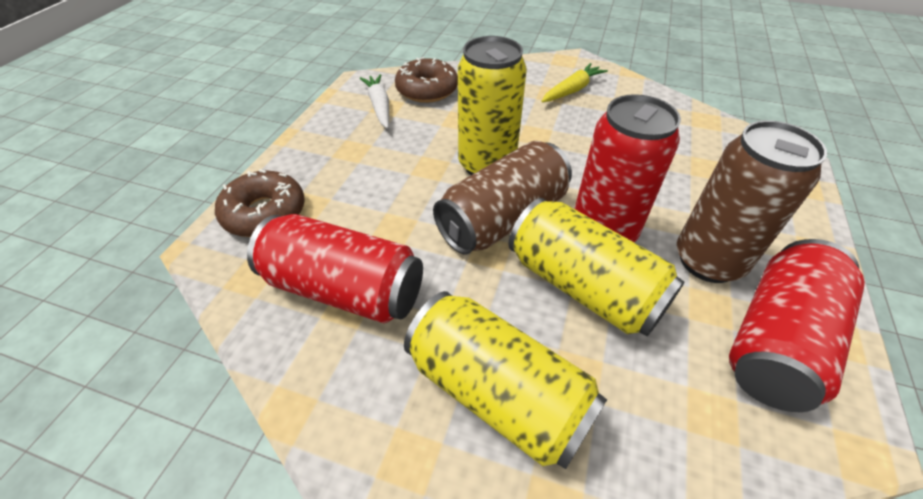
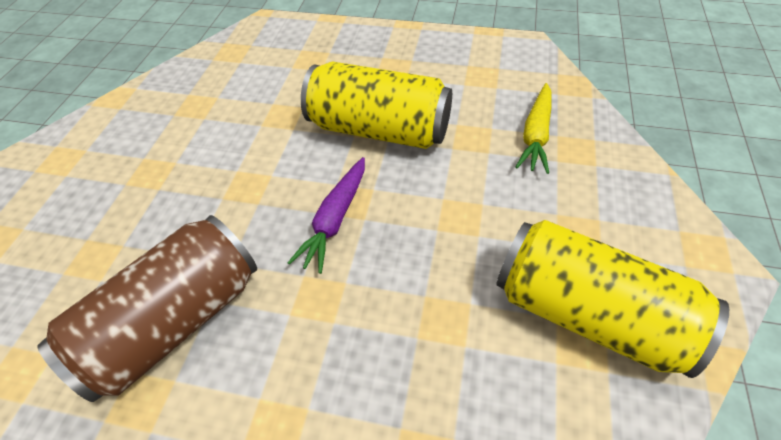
brown can: [433,141,572,255] [677,120,827,283] = 2 -> [37,215,257,402] = 1
brown donut: [215,169,305,237] [395,57,458,103] = 2 -> none = 0
purple carrot: none = 0 -> [288,157,365,274] = 1
red can: [247,214,423,323] [575,94,681,243] [729,239,865,412] = 3 -> none = 0
white carrot: [360,74,389,129] = 1 -> none = 0
yellow can: [404,291,607,469] [458,36,527,175] [508,198,684,336] = 3 -> [301,61,452,149] [496,220,729,378] = 2

